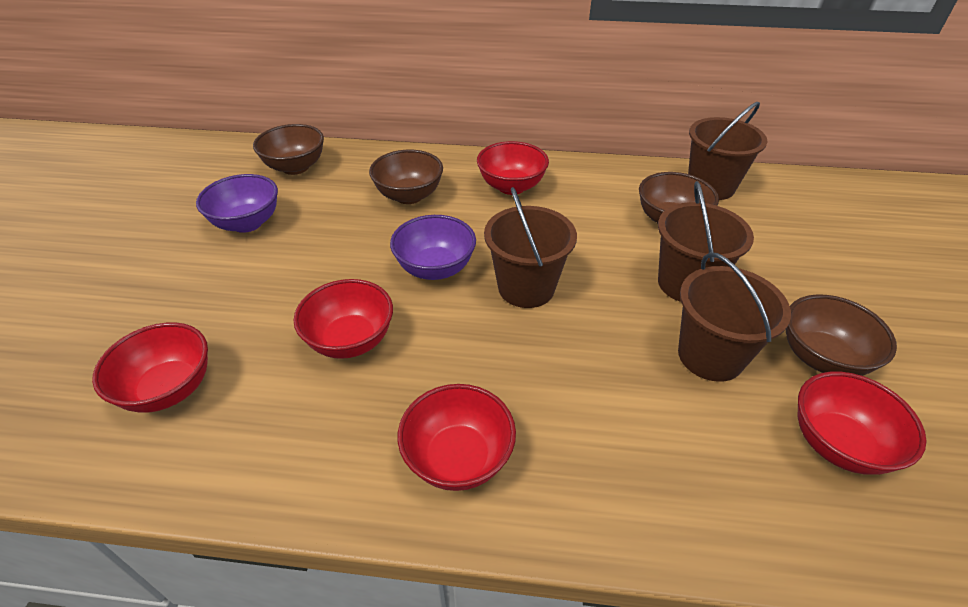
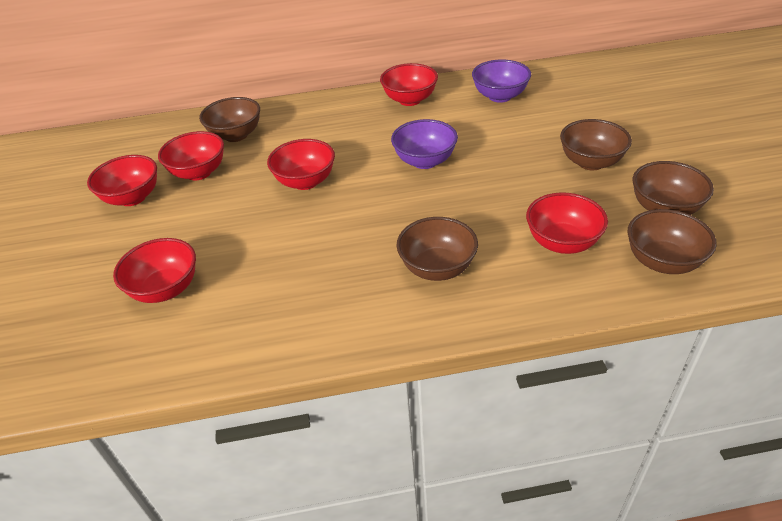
brown bowl: [253,124,324,175] [369,150,443,204] [639,172,719,224] [786,294,897,376] = 4 -> [199,97,260,142] [397,217,478,281] [560,119,632,170] [628,209,717,274] [633,161,714,215] = 5
brown bucket: [484,187,577,308] [658,181,754,302] [678,252,791,382] [688,102,767,200] = 4 -> none = 0
red bowl: [92,322,208,413] [294,279,393,359] [398,384,516,491] [477,141,549,195] [798,371,926,475] = 5 -> [87,155,157,206] [113,238,196,303] [158,131,224,181] [267,139,335,190] [380,63,438,106] [526,192,608,254] = 6

